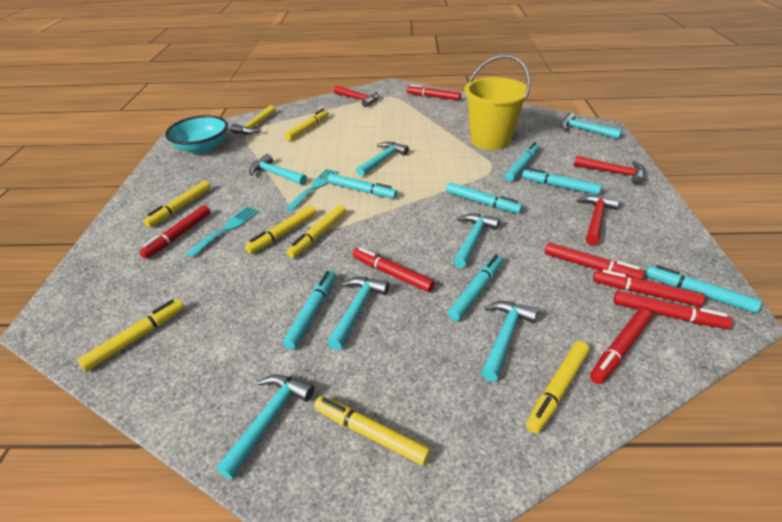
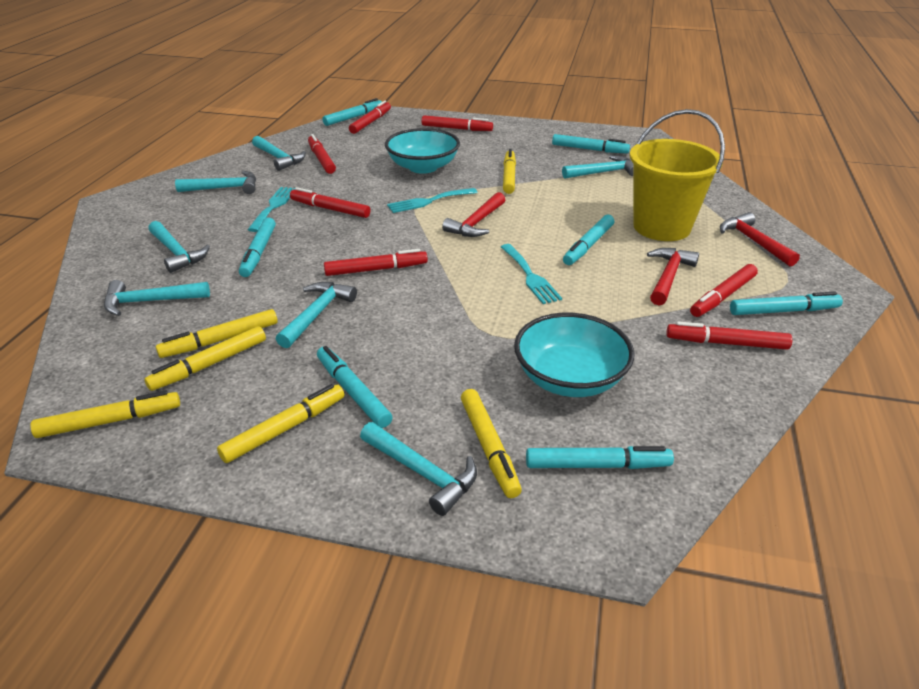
turquoise bowl: [165,115,228,154] = 1 -> [385,128,460,174] [514,313,634,397] = 2
turquoise fork: [187,206,259,258] [286,169,338,211] = 2 -> [248,187,295,232] [387,188,478,213] [501,244,562,304] = 3
yellow hammer: [231,105,276,135] = 1 -> none = 0
yellow marker: [77,299,184,371] [144,181,211,227] [245,205,316,254] [285,109,329,141] [287,205,346,258] [314,396,431,465] [526,341,590,433] = 7 -> [30,390,180,438] [144,326,266,391] [156,309,278,358] [217,384,344,463] [461,389,522,498] [503,149,516,194] = 6

